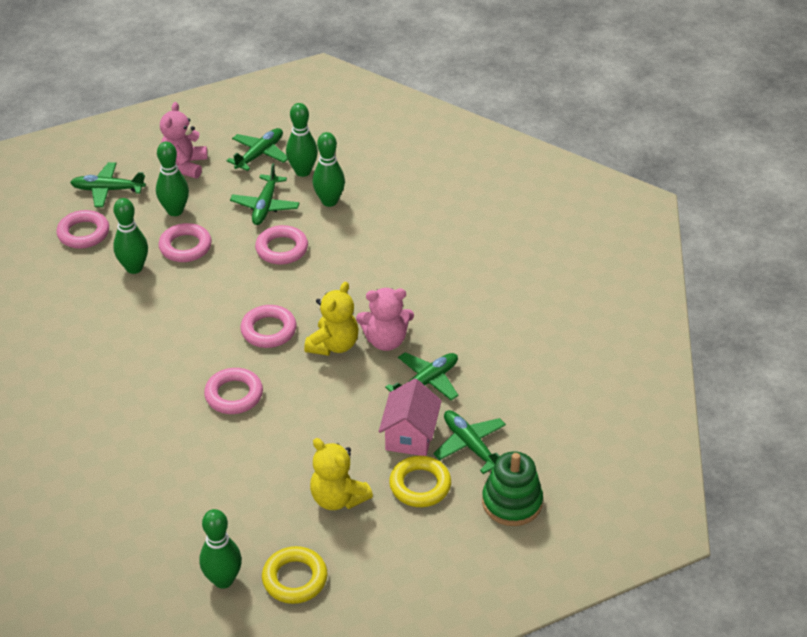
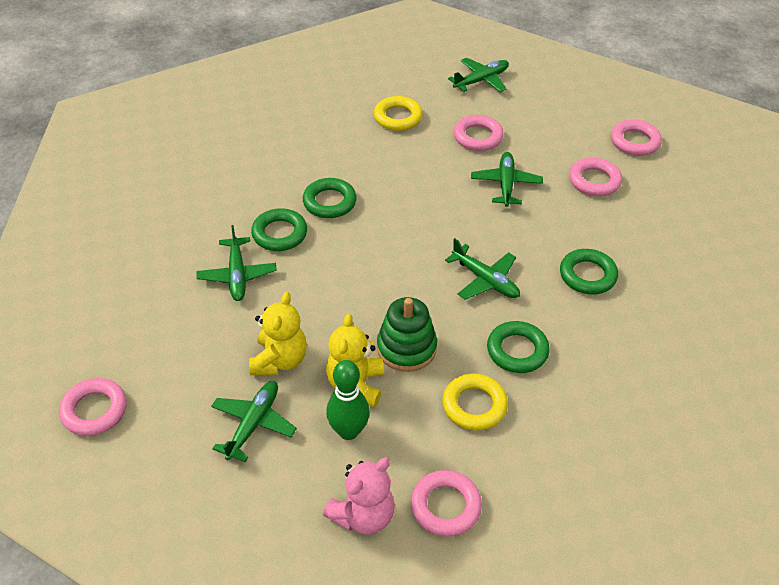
green bowling pin: [113,198,148,274] [156,142,189,216] [199,509,242,589] [286,103,318,177] [313,132,345,207] = 5 -> [326,360,370,440] = 1
green ring: none = 0 -> [251,208,307,251] [303,178,357,218] [487,321,550,373] [560,249,618,294] = 4
pink house: [379,378,442,456] = 1 -> none = 0
pink teddy bear: [160,102,208,178] [356,288,414,351] = 2 -> [323,458,395,535] = 1

